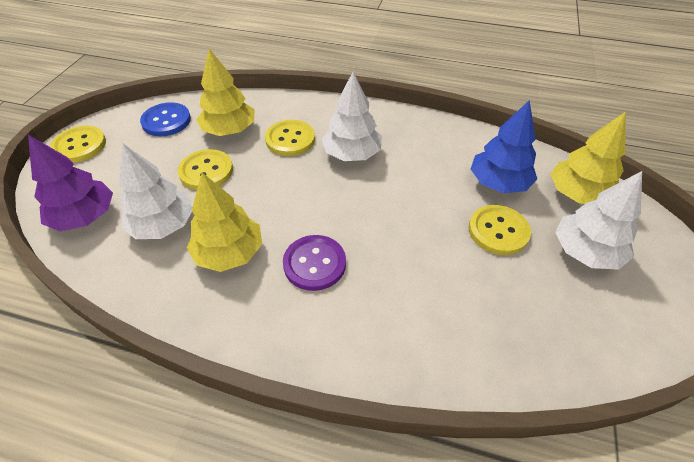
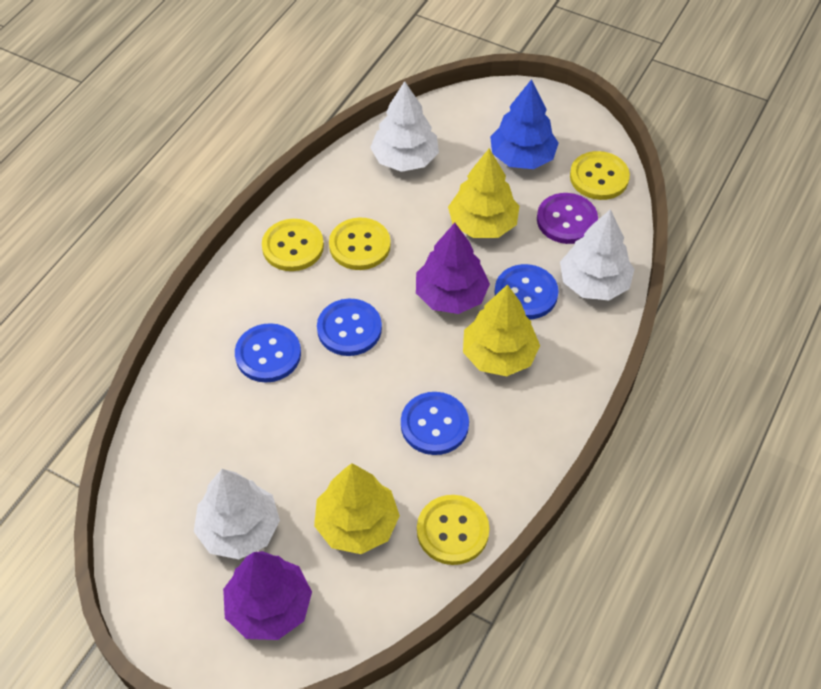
blue button: [140,102,191,136] = 1 -> [235,323,301,383] [317,299,382,356] [401,392,469,455] [495,264,559,319] = 4
purple tree: [28,135,113,231] = 1 -> [223,551,312,640] [416,223,490,314] = 2

